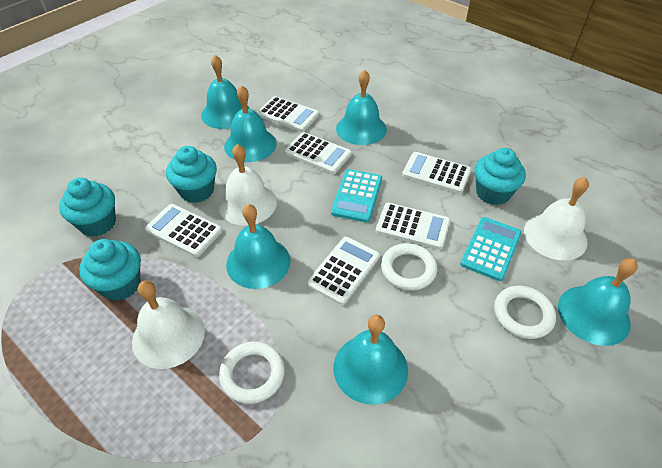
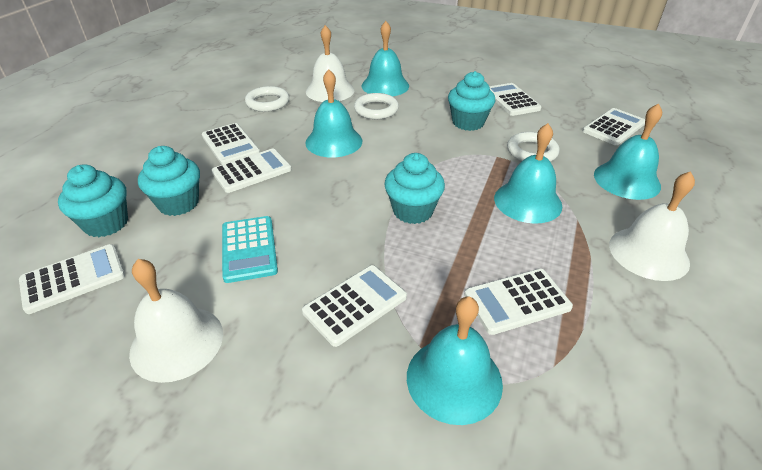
turquoise bell: [201,55,250,129] [224,85,277,162] [226,204,290,289] [334,315,408,405] [336,70,387,145] [558,258,638,346] = 6 -> [305,69,362,157] [362,21,409,96] [407,296,503,425] [494,123,562,224] [594,103,662,200] = 5
turquoise calculator: [331,169,382,222] [460,217,522,281] = 2 -> [222,216,278,283] = 1
white calculator: [145,204,223,257] [257,96,319,132] [285,132,352,174] [307,237,380,305] [376,203,450,250] [402,152,471,194] = 6 -> [19,244,125,314] [202,123,260,165] [212,149,292,193] [302,265,407,347] [464,269,573,335] [489,83,542,116] [583,108,645,145] = 7

